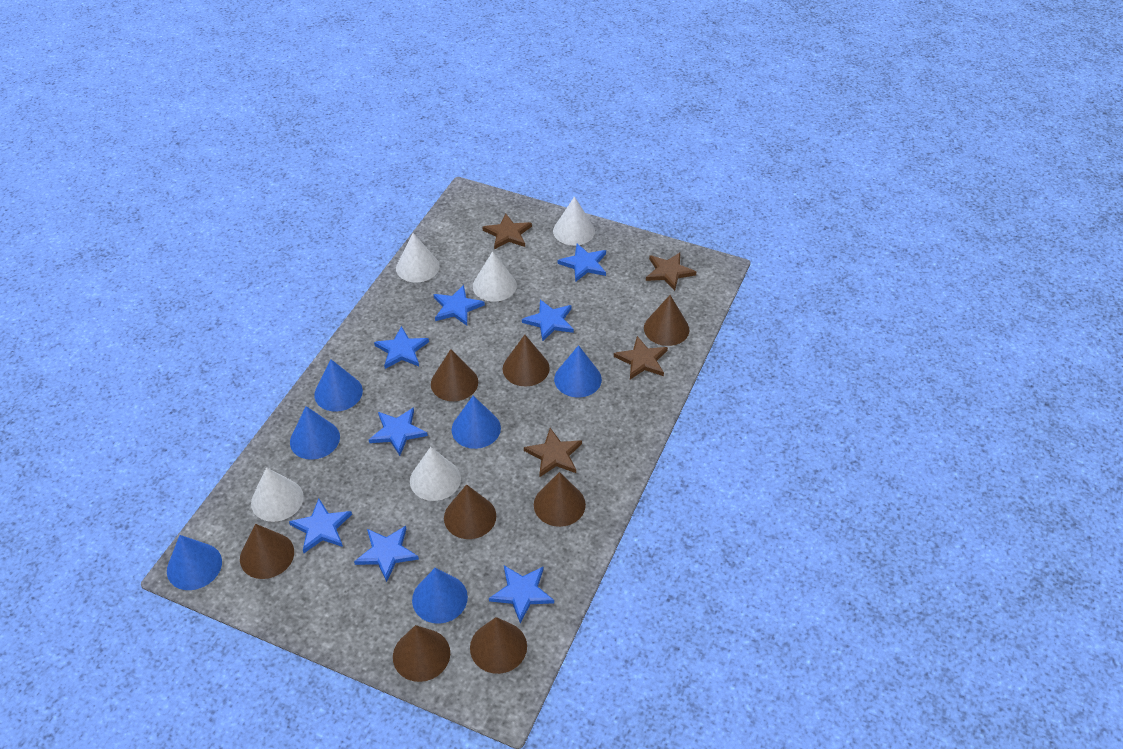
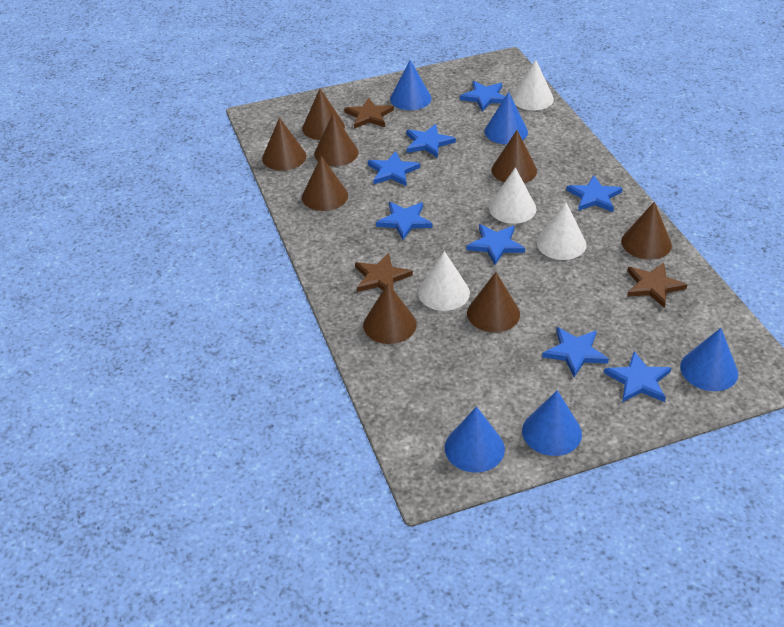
blue cone: [167,535,222,590] [290,406,340,460] [315,359,363,412] [412,568,468,624] [452,396,501,449] [554,345,602,397] = 6 -> [390,60,432,110] [445,406,505,473] [484,92,528,144] [522,390,582,456] [680,328,738,391] = 5
brown star: [483,213,532,249] [524,428,582,477] [614,336,668,379] [646,252,696,291] = 4 -> [344,98,394,129] [355,253,413,292] [627,263,687,308] = 3
white cone: [251,467,304,522] [396,233,439,283] [410,447,461,501] [473,251,517,302] [553,197,595,246] = 5 -> [418,251,470,311] [489,167,537,224] [512,60,554,111] [537,202,586,260] = 4

